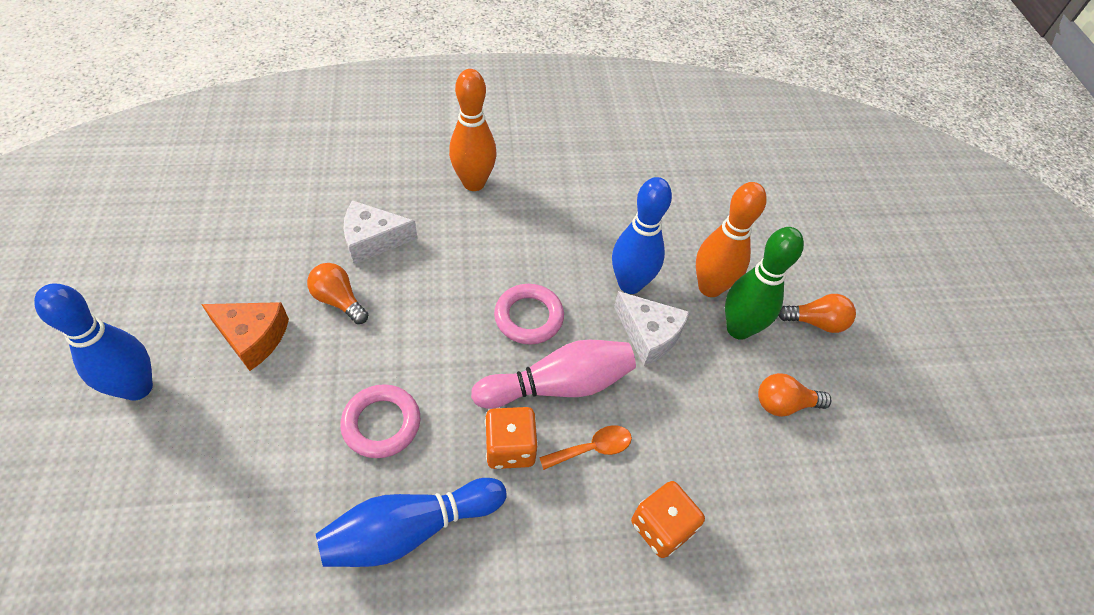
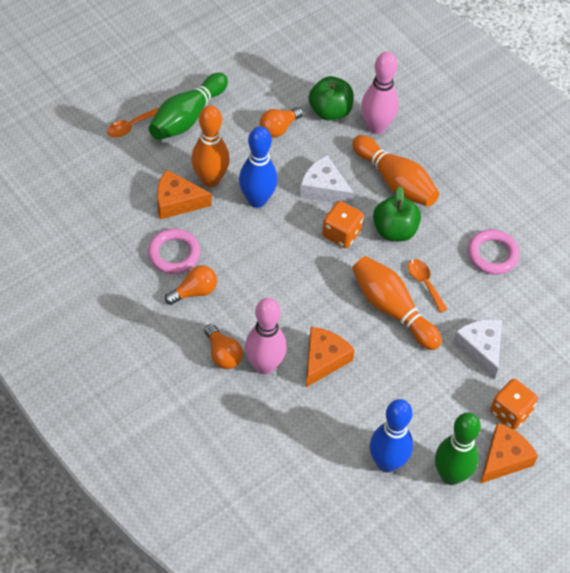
blue bowling pin: [34,283,153,401] [316,478,506,567] [612,177,672,294] = 3 -> [239,126,277,208] [370,399,413,472] = 2
green apple: none = 0 -> [309,76,354,121] [373,186,421,242] = 2
green bowling pin: [725,227,804,340] = 1 -> [149,73,228,140] [435,413,481,485] = 2
orange bowling pin: [449,69,496,191] [696,182,767,297] = 2 -> [191,105,230,187] [352,135,439,206] [352,256,442,350] = 3
orange cheese: [201,302,289,371] = 1 -> [157,169,211,220] [306,327,355,387] [480,422,538,484] = 3
orange spoon: [539,425,632,470] = 1 -> [107,108,159,137] [408,259,448,313] = 2
pink bowling pin: [471,340,636,409] = 1 -> [245,298,287,374] [361,52,399,134] = 2

